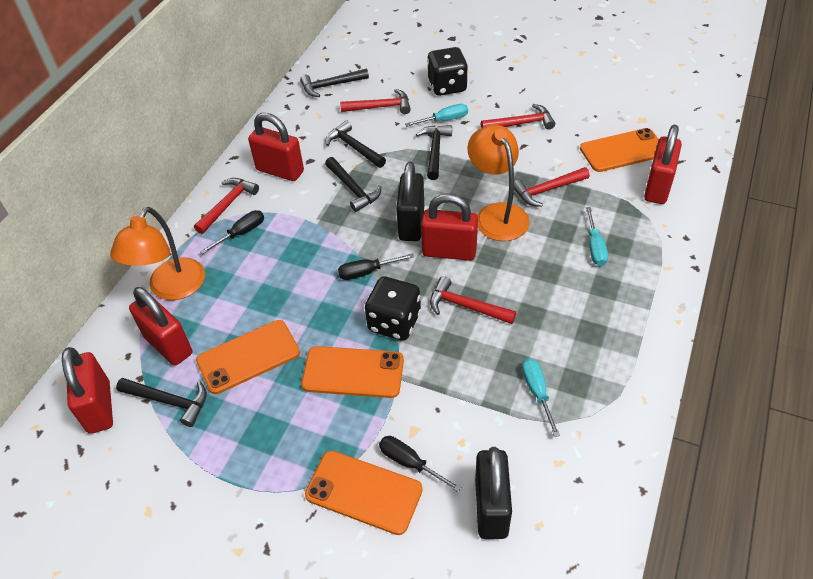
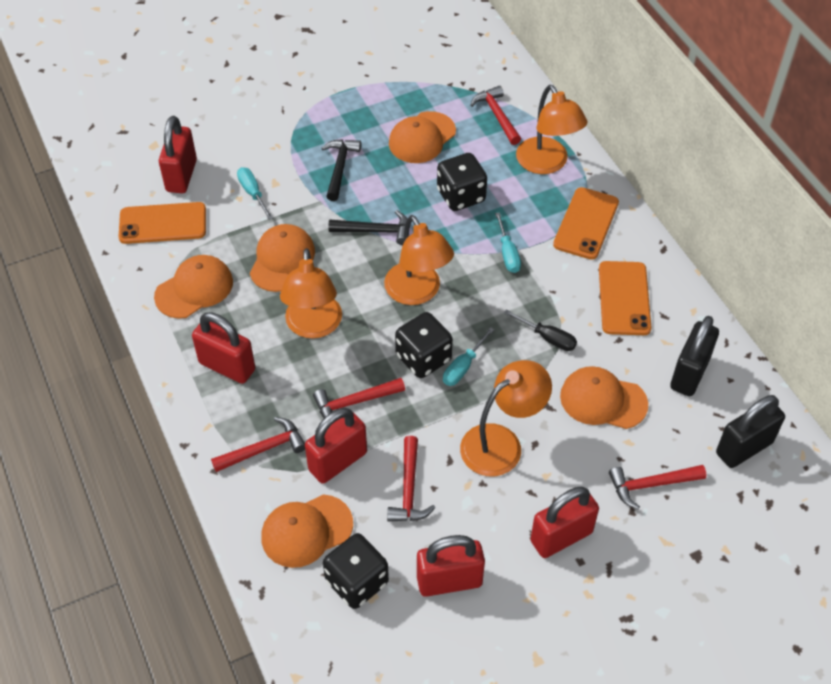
black dice: [365,276,421,340] [427,47,468,96] = 2 -> [323,533,389,609] [395,312,453,378] [437,153,487,211] = 3
black hammer: [116,378,207,427] [300,68,369,97] [325,157,381,212] [326,120,386,168] [416,125,452,180] = 5 -> [322,139,361,201] [328,210,407,245] = 2
black screwdriver: [200,210,264,254] [338,253,414,280] [379,436,461,492] = 3 -> [504,310,577,351] = 1
orange cap: none = 0 -> [154,255,233,319] [250,224,315,292] [261,495,353,568] [389,111,456,163] [560,366,648,429] = 5
orange lamp: [110,207,205,300] [467,125,530,241] = 2 -> [280,248,342,338] [384,215,454,305] [460,360,552,476] [516,85,588,174] = 4
orange phone: [196,320,300,394] [301,346,404,398] [305,451,423,535] [580,128,659,172] = 4 -> [119,202,206,244] [553,187,619,260] [599,261,651,335] = 3

